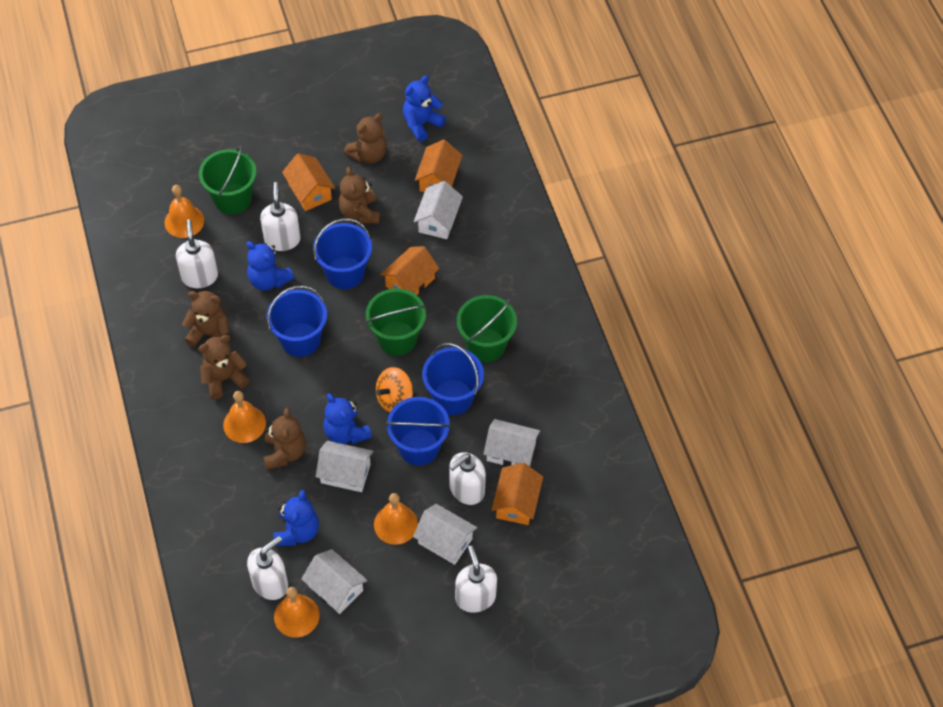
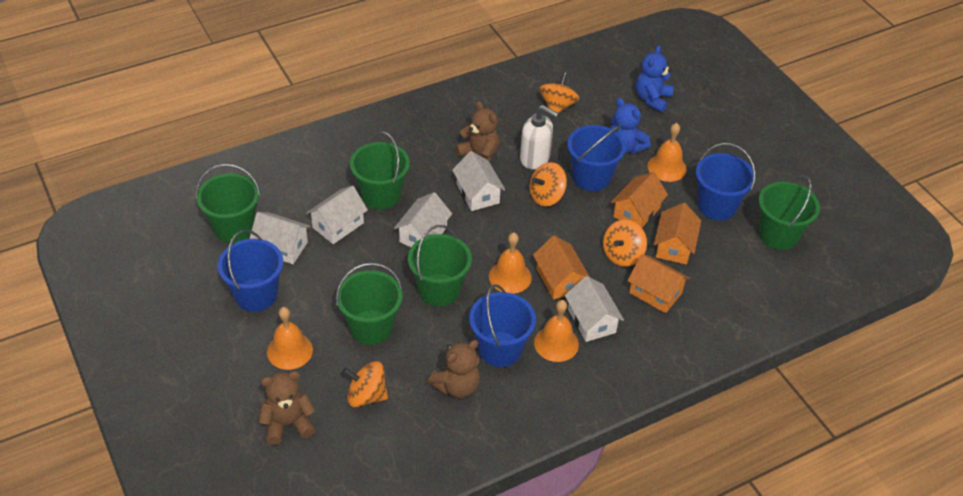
blue teddy bear: [246,241,294,291] [273,490,319,546] [323,393,372,444] [403,75,446,141] = 4 -> [610,98,650,154] [636,45,674,113] = 2
brown teddy bear: [182,291,229,347] [198,335,250,399] [263,408,306,470] [339,167,380,224] [344,113,387,163] = 5 -> [259,371,316,445] [427,340,480,398] [455,101,500,162] = 3
green bucket: [199,146,256,214] [366,288,426,356] [457,295,517,362] = 3 -> [196,164,260,243] [336,263,402,345] [350,132,410,210] [408,225,472,306] [758,175,820,250] = 5
orange spinning top: [376,367,413,413] = 1 -> [343,361,388,407] [529,162,567,207] [539,72,579,113] [603,220,647,267] = 4
white soap dispenser: [176,219,218,288] [247,536,288,600] [260,182,300,251] [449,452,486,505] [455,546,497,613] = 5 -> [520,105,559,169] = 1

